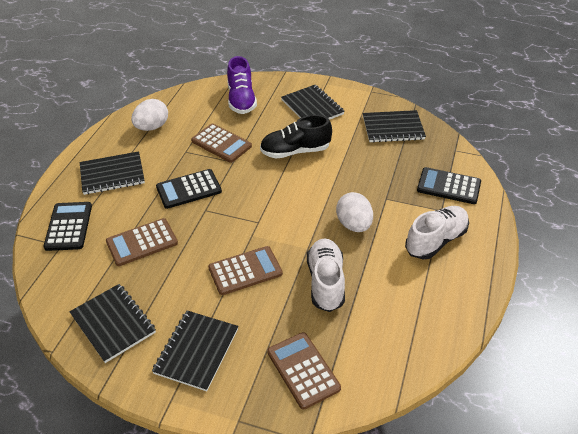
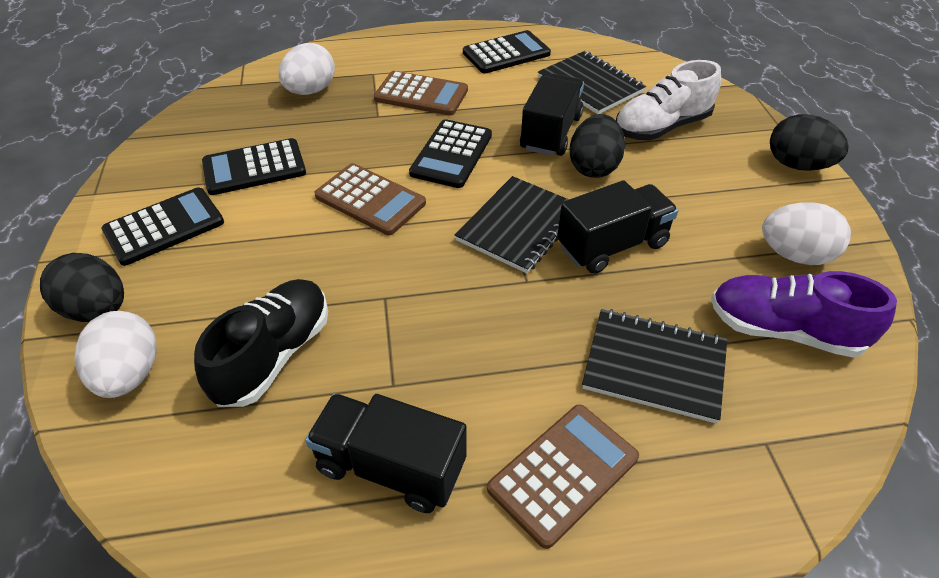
black calculator: [43,202,92,251] [156,169,222,209] [417,167,481,204] = 3 -> [102,187,224,266] [202,138,306,195] [409,119,492,188] [463,30,551,73] = 4
black egg: none = 0 -> [40,253,124,322] [569,114,625,178] [770,114,849,171] = 3
black notebook: [69,284,156,363] [80,151,145,195] [152,311,239,391] [281,85,345,120] [363,110,426,142] = 5 -> [455,176,569,273] [538,51,646,114] [582,309,727,424] = 3
black truck: none = 0 -> [305,393,467,513] [520,73,584,156] [557,180,678,274] = 3
brown calculator: [106,218,178,266] [191,124,252,163] [208,246,283,295] [267,332,341,409] = 4 -> [314,163,426,235] [374,71,468,116] [487,404,639,549] = 3
white egg: [131,99,168,131] [336,192,373,232] = 2 -> [75,311,157,398] [278,43,335,95] [762,203,851,265] = 3
white shoe: [307,238,345,312] [405,206,469,259] = 2 -> [616,60,721,140] = 1

